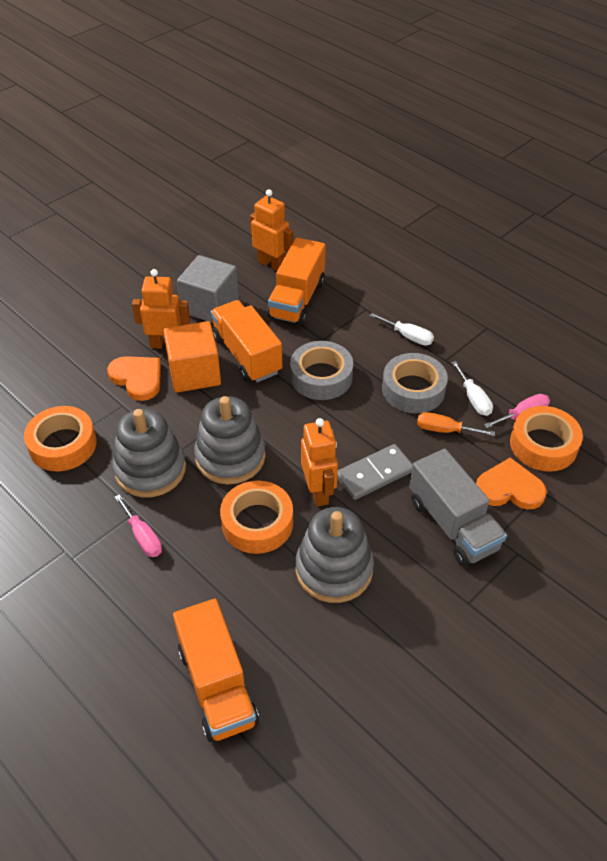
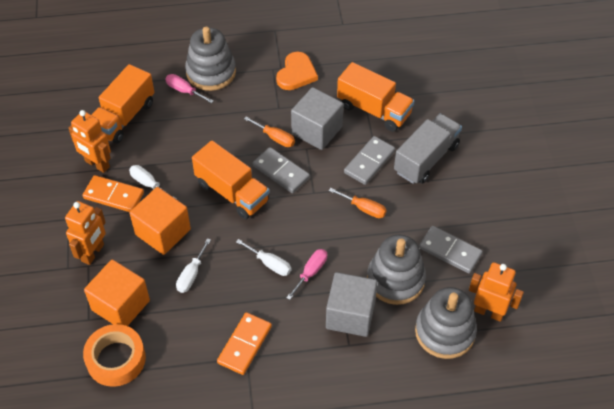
grey cube: [177,255,239,323] = 1 -> [291,87,343,150] [326,272,378,337] = 2
grey domino: [337,444,413,500] = 1 -> [253,147,310,193] [344,136,395,185] [419,226,483,273] = 3
grey tape: [290,341,353,400] [382,353,448,413] = 2 -> none = 0
orange cube: [163,321,221,393] = 1 -> [84,259,150,326] [130,187,191,255] = 2
orange domino: none = 0 -> [82,175,144,212] [217,312,272,375] = 2
orange heart: [107,356,161,401] [476,458,547,510] = 2 -> [276,52,318,90] = 1
orange screwdriver: [417,412,495,436] = 1 -> [244,116,295,147] [329,188,387,218] = 2
orange tape: [24,406,97,471] [220,481,293,554] [510,406,583,472] = 3 -> [83,324,146,387] = 1
white screwdriver: [370,313,434,346] [452,361,493,416] = 2 -> [129,165,176,199] [176,238,211,293] [236,239,291,276] = 3

